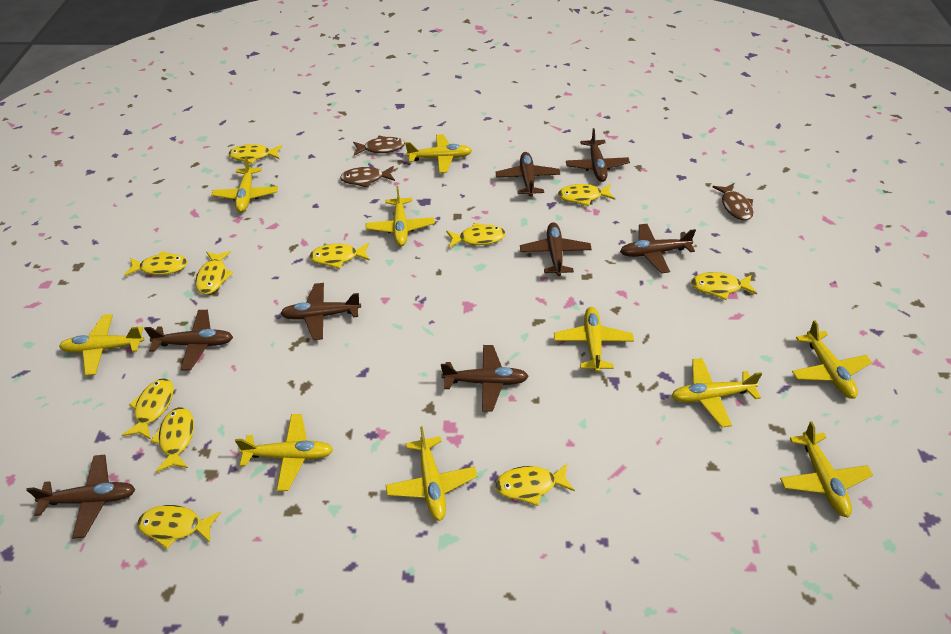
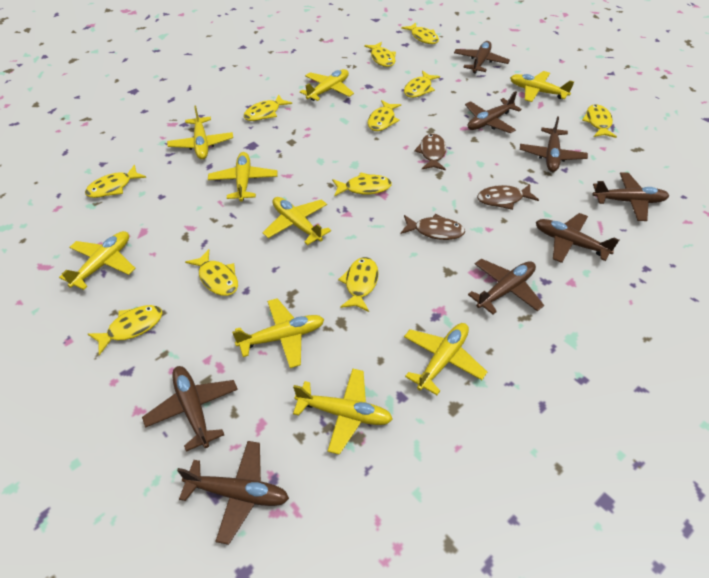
yellow plane: [59,314,144,376] [211,156,278,212] [235,414,333,491] [366,186,435,246] [386,426,478,521] [405,134,472,173] [554,307,634,373] [672,358,762,428] [780,421,873,518] [792,320,872,399] = 10 -> [59,231,136,290] [167,105,233,160] [208,152,277,202] [232,298,324,368] [263,197,331,245] [293,368,393,455] [300,69,354,101] [404,323,487,395] [510,71,574,102] = 9

